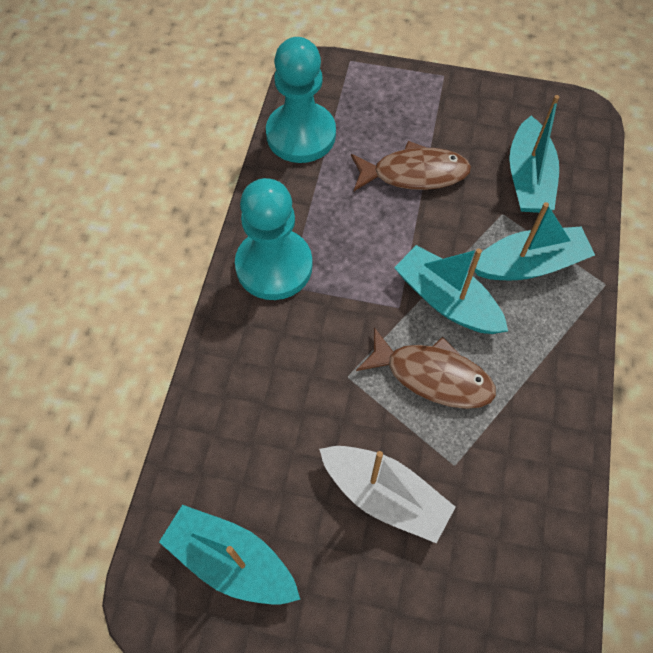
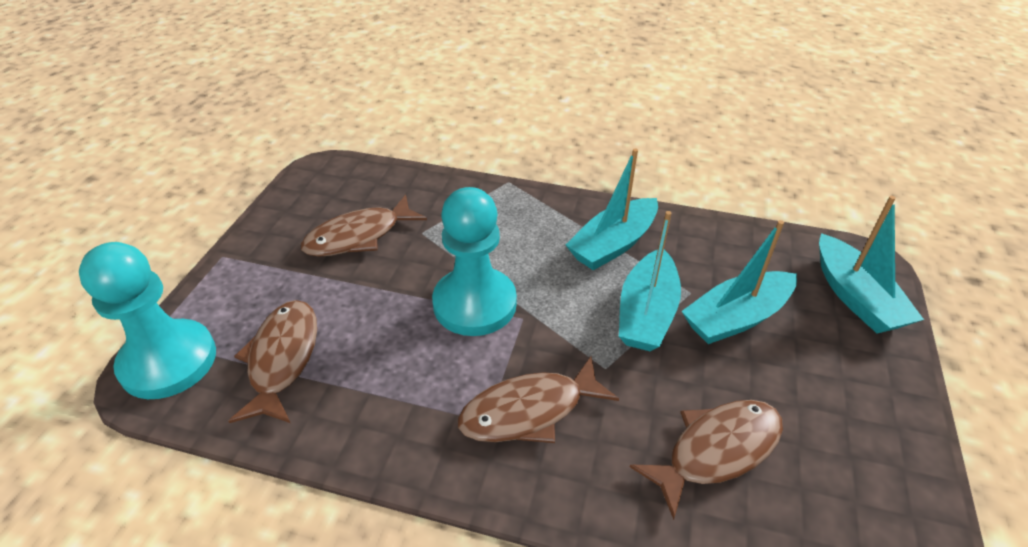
brown fish: [351,141,471,191] [356,327,496,409] = 2 -> [228,300,317,423] [301,195,427,257] [458,356,619,443] [630,400,783,520] = 4
white boat: [319,446,455,543] = 1 -> none = 0

